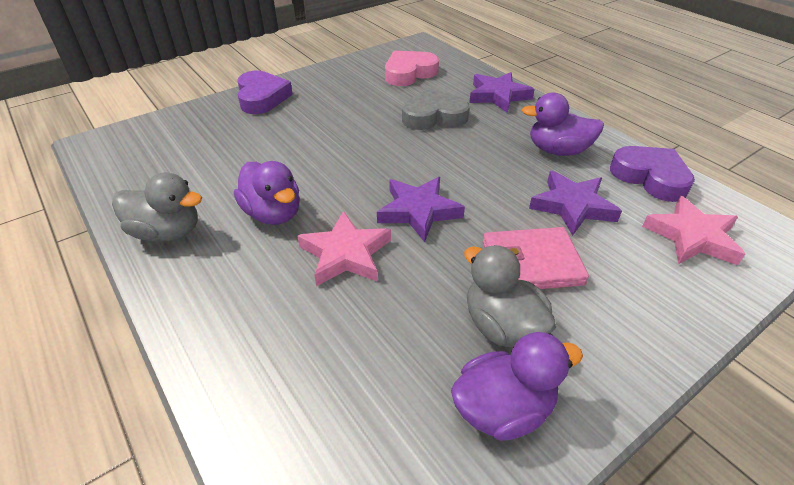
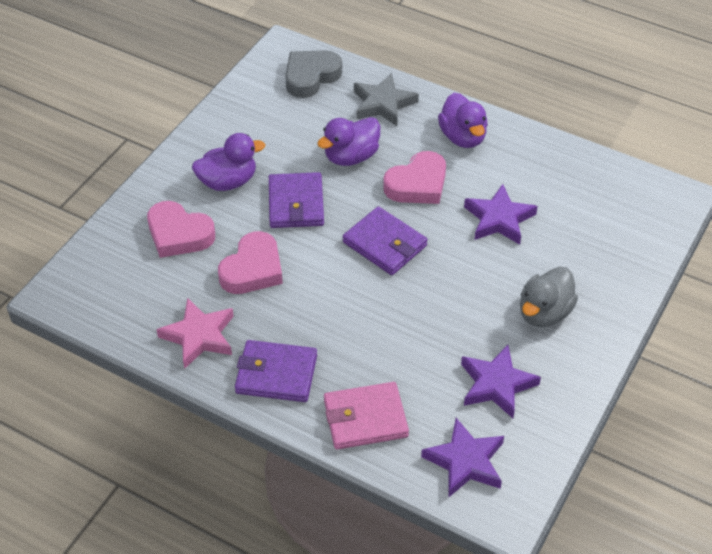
grey duck: [112,172,202,242] [464,245,556,348] = 2 -> [520,267,578,327] = 1
grey star: none = 0 -> [354,73,419,126] = 1
pink heart: [385,51,439,86] = 1 -> [147,201,215,258] [218,231,283,294] [383,151,446,204] = 3
pink star: [297,211,391,286] [642,196,745,265] = 2 -> [156,298,234,369] = 1
purple heart: [237,71,293,114] [610,146,695,202] = 2 -> none = 0
purple wallet: none = 0 -> [235,340,317,402] [269,172,324,228] [343,206,428,275] = 3

